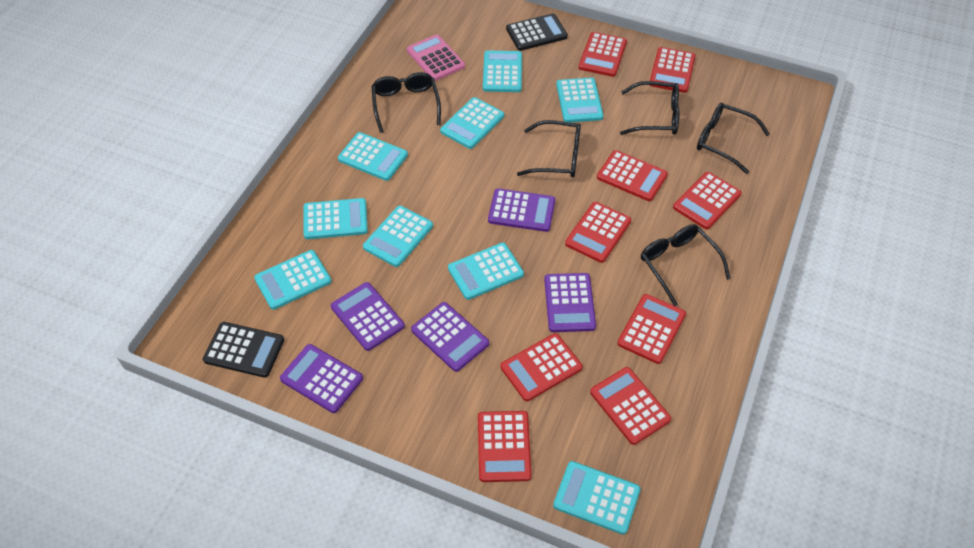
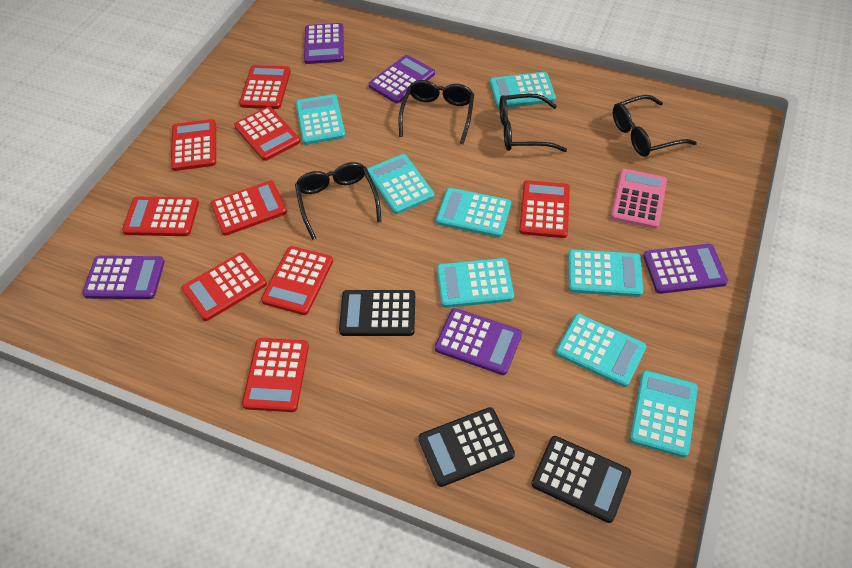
black calculator: [203,322,284,378] [506,13,568,51] = 2 -> [339,290,415,336] [418,407,515,487] [531,436,631,523] = 3
black glasses: [372,72,441,133] [517,120,581,178] [620,81,680,135] [641,224,730,306] [697,103,769,174] = 5 -> [295,162,382,240] [398,80,474,144] [500,94,567,152] [613,95,697,157] = 4
turquoise calculator: [254,250,331,310] [303,198,368,239] [338,132,408,181] [363,206,433,267] [440,97,504,149] [448,243,524,300] [483,51,522,92] [553,461,641,535] [556,78,603,123] = 9 -> [296,94,346,145] [367,154,434,214] [436,188,511,238] [437,258,514,308] [490,72,556,109] [556,314,647,387] [568,249,643,297] [629,370,698,457] = 8

